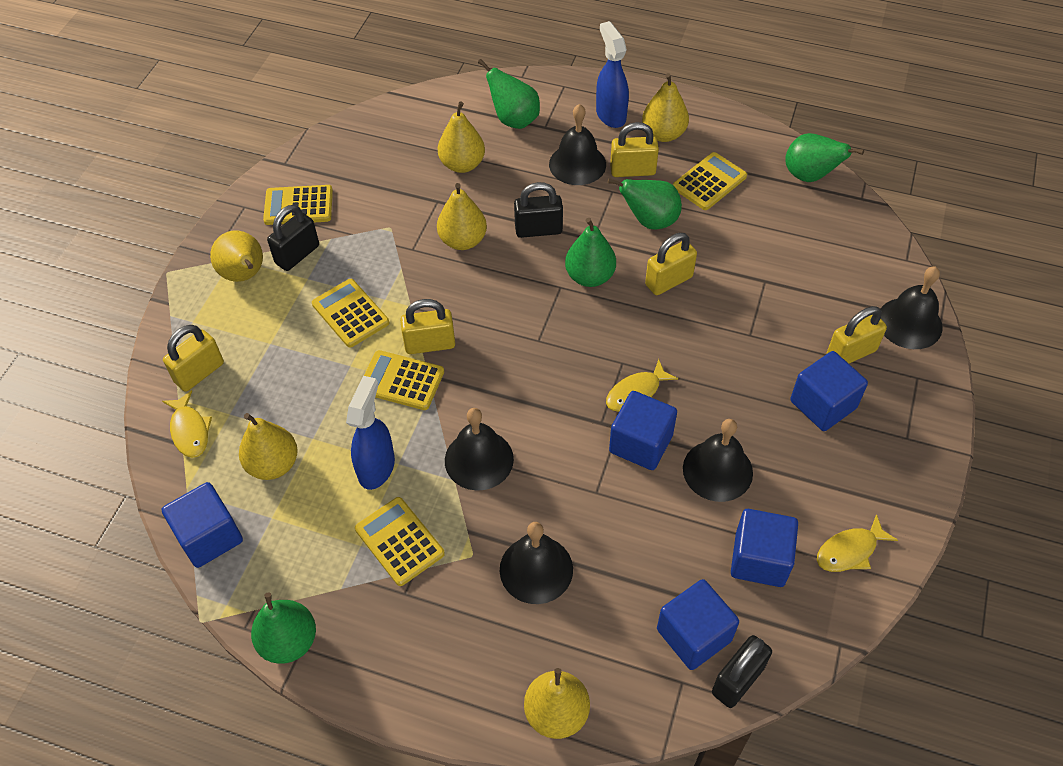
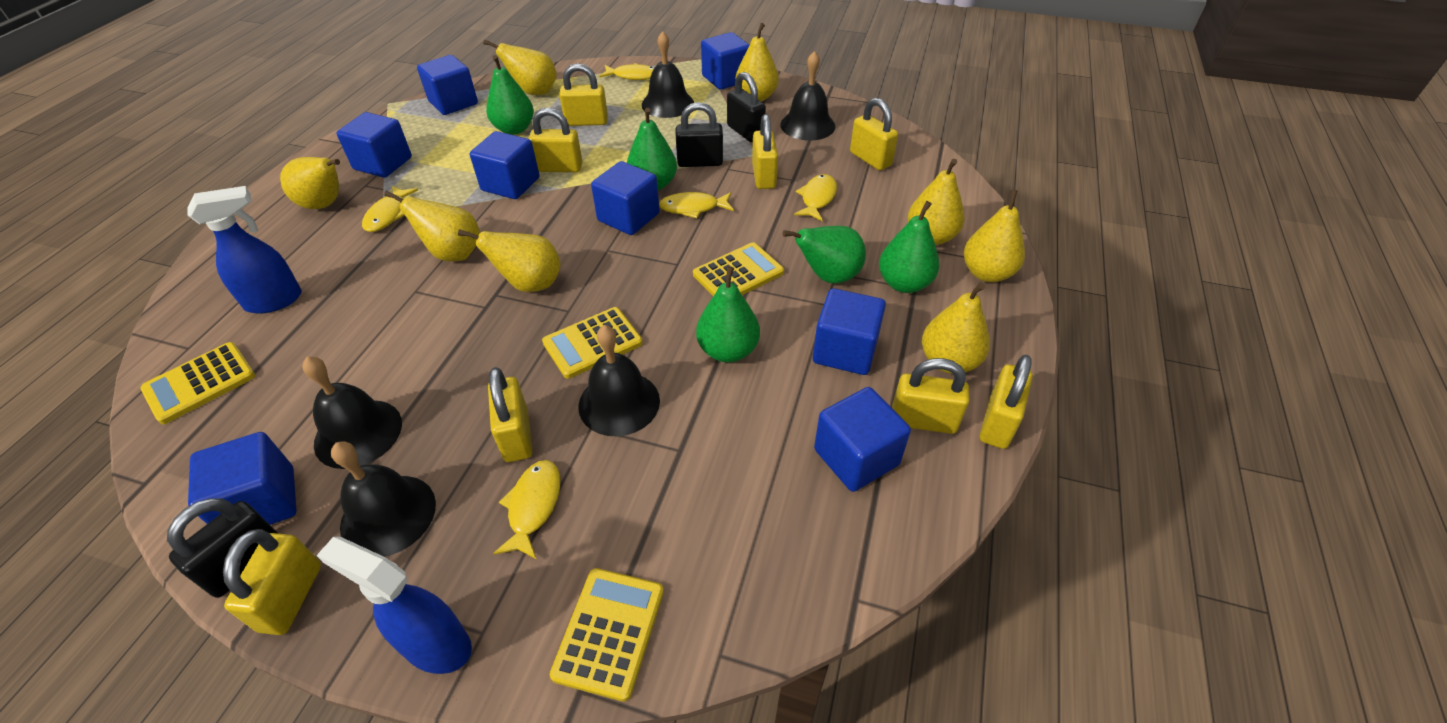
blue cube: [162,482,243,568] [609,391,677,470] [657,579,739,670] [731,509,798,587] [790,351,868,431] = 5 -> [188,432,297,525] [337,112,412,178] [417,55,478,115] [470,131,539,199] [591,161,660,235] [701,32,749,90] [813,288,886,375] [814,387,911,492] = 8
yellow calculator: [263,185,333,225] [312,279,389,348] [355,497,445,586] [364,350,444,410] [673,152,747,210] = 5 -> [140,342,255,424] [542,307,643,379] [550,568,664,702] [693,242,784,296] = 4
yellow fish: [162,390,212,458] [606,359,678,412] [817,514,898,572] = 3 -> [362,186,418,232] [493,460,560,559] [599,63,654,80] [659,192,734,218] [794,174,837,221] = 5
yellow padlock: [163,325,224,392] [400,299,455,354] [610,122,659,177] [645,233,697,295] [827,306,887,363] = 5 -> [223,529,321,635] [488,367,532,462] [528,108,583,172] [559,63,608,126] [752,114,778,189] [850,98,898,170] [892,358,970,434] [980,355,1033,449] = 8
yellow pear: [210,231,263,282] [239,413,298,480] [437,183,487,250] [438,101,485,173] [524,668,590,739] [642,73,689,142] = 6 -> [280,157,340,209] [384,190,480,261] [458,229,561,292] [484,40,557,95] [736,23,779,101] [908,159,965,245] [922,283,990,374] [964,190,1025,282] = 8

